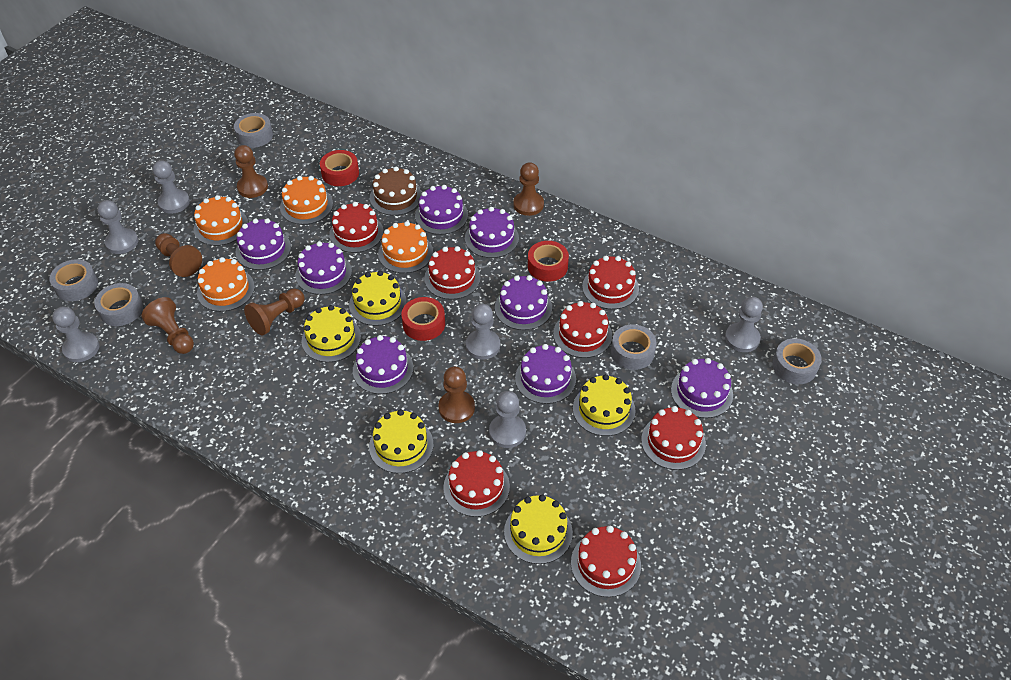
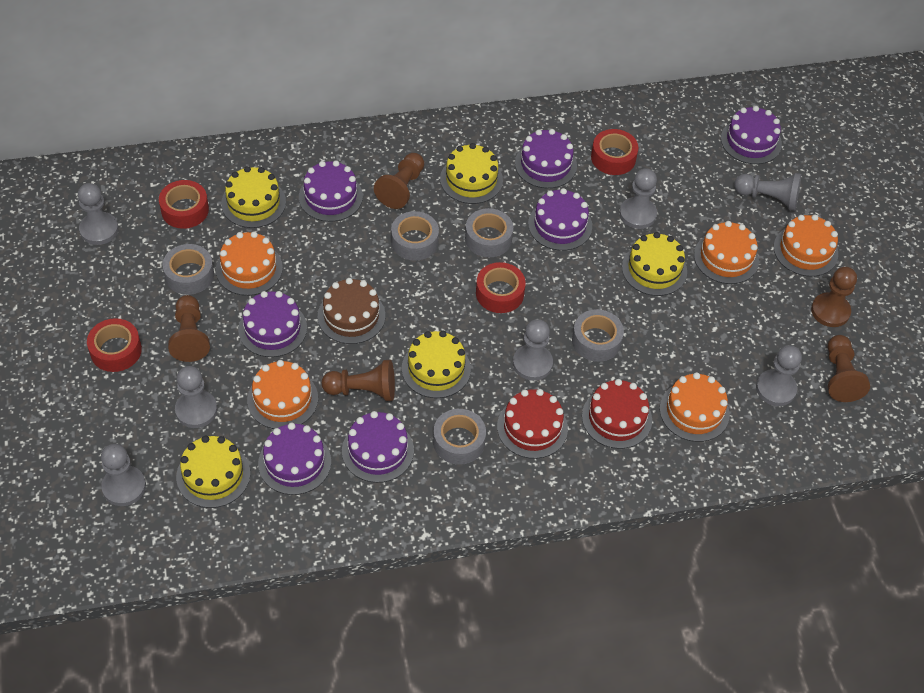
brown pawn: [142,297,194,354] [155,233,202,277] [234,145,268,198] [244,288,305,335] [438,367,475,423] [513,162,544,216] = 6 -> [168,295,210,362] [322,360,395,401] [374,153,424,209] [811,267,857,327] [828,335,870,402] = 5
grey pawn: [52,306,99,362] [97,200,139,254] [152,160,190,214] [466,304,500,359] [489,391,526,448] [725,297,763,352] = 6 -> [78,183,119,245] [101,444,146,506] [175,366,217,428] [513,319,553,381] [619,168,657,229] [734,173,801,211] [756,345,802,406] = 7
orange cake: [194,195,248,246] [197,257,255,312] [280,176,333,225] [378,221,433,273] = 4 -> [216,231,283,296] [247,360,318,429] [660,372,730,442] [694,221,759,284] [774,215,838,277] = 5
purple cake: [235,218,291,270] [295,241,352,295] [353,335,413,394] [415,185,468,235] [465,207,519,258] [495,275,552,330] [515,344,576,404] [671,358,733,418] = 8 -> [238,291,307,357] [258,423,331,495] [299,160,363,222] [342,411,414,483] [515,129,577,188] [528,188,592,251] [721,106,782,164] = 7
red cake: [329,202,384,253] [424,246,481,300] [443,450,510,517] [553,301,612,358] [571,526,641,597] [582,256,639,309] [641,406,706,470] = 7 -> [497,389,568,459] [582,379,652,449] = 2
red tape: [320,150,359,186] [401,297,445,341] [528,241,569,282] = 3 -> [87,318,142,372] [159,180,209,229] [476,262,526,313] [591,129,638,175] = 4

